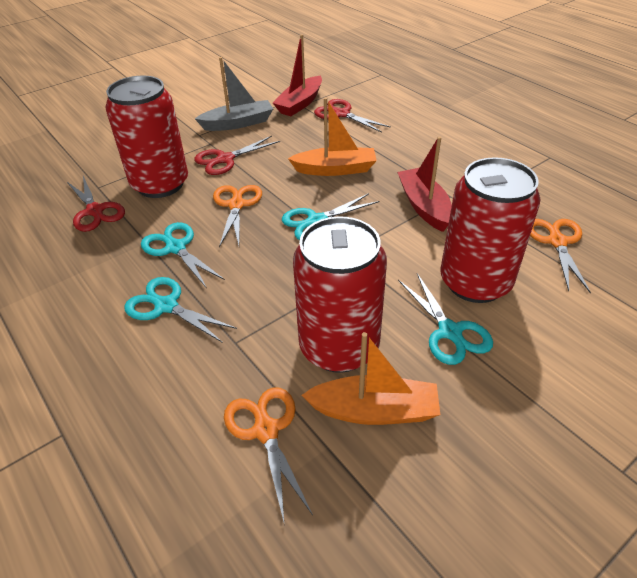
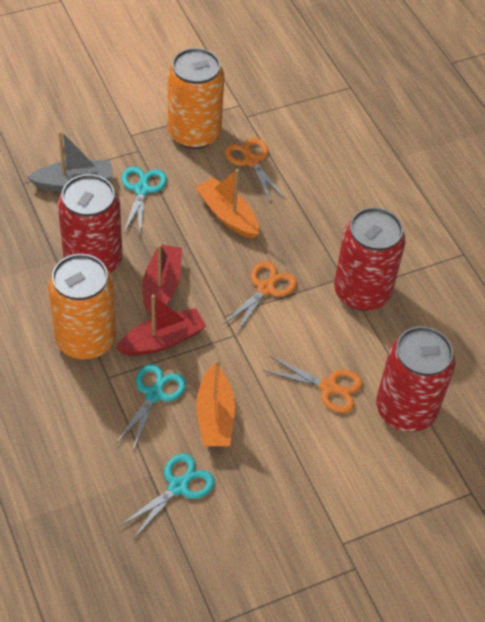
orange can: none = 0 -> [48,254,116,360] [168,48,224,149] = 2
red scissors: [67,176,125,232] [194,136,280,175] [314,99,391,133] = 3 -> none = 0
turquoise scissors: [124,277,237,343] [141,222,225,288] [282,193,379,240] [398,273,493,365] = 4 -> [115,364,186,450] [120,453,215,540] [122,166,167,235] = 3

